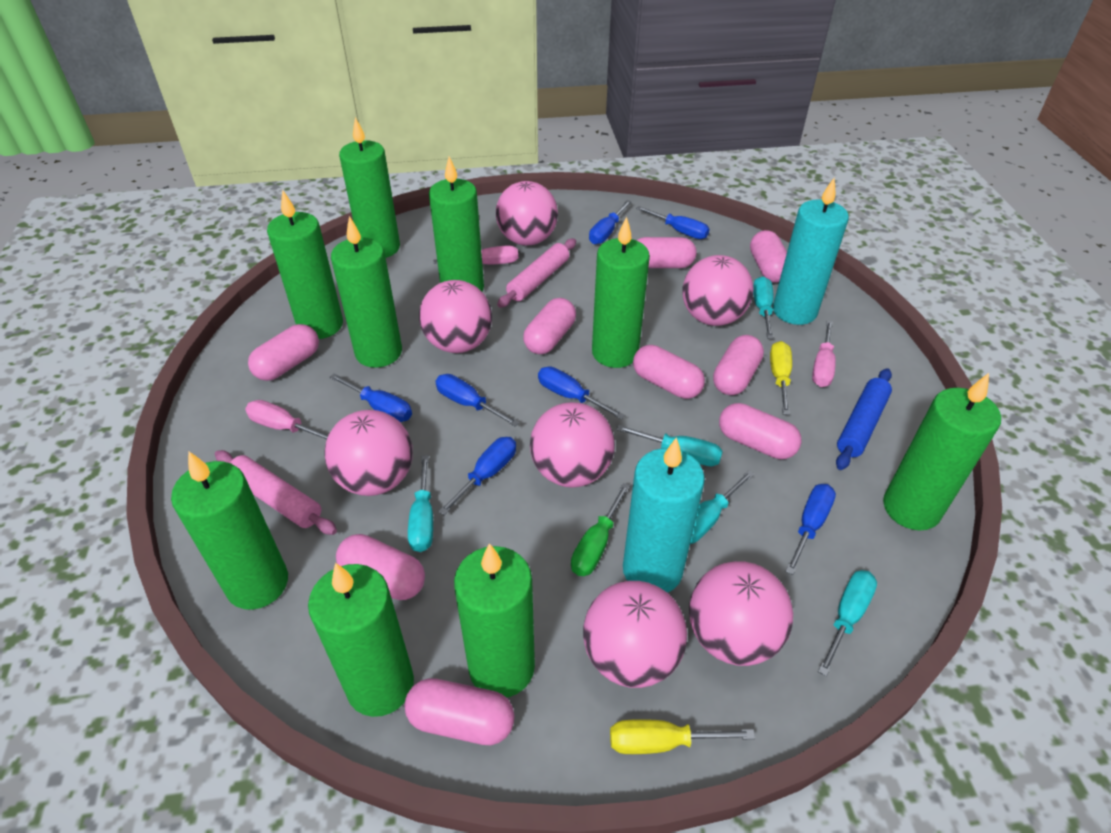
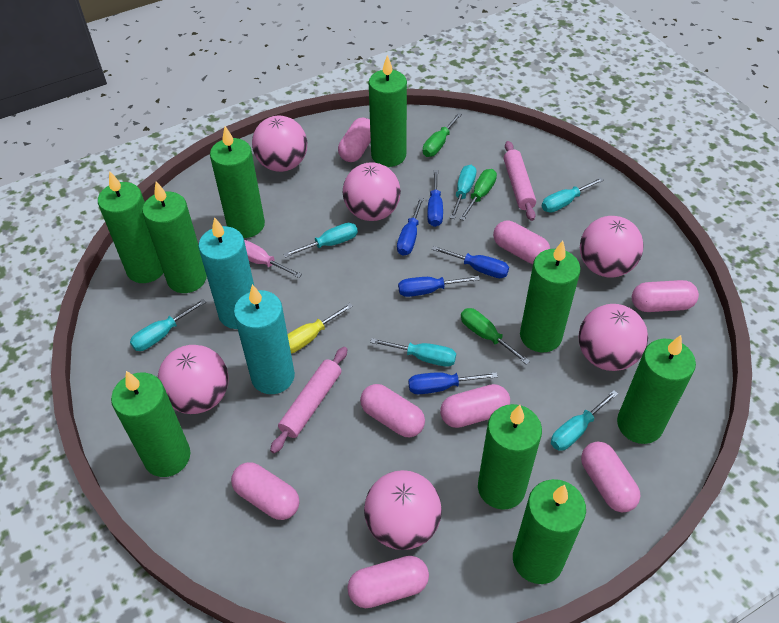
blue rolling pin: [836,368,892,470] = 1 -> none = 0
blue screwdriver: [329,374,412,422] [435,374,520,427] [438,437,516,515] [538,367,625,419] [589,200,632,244] [636,206,709,239] [785,484,836,575] = 7 -> [397,197,424,256] [398,276,480,297] [408,372,498,394] [427,170,443,227] [432,246,509,278] = 5
green screwdriver: [571,483,630,576] = 1 -> [423,113,462,157] [459,169,497,221] [461,308,530,365] = 3
pink ball: [324,410,413,496] [419,280,492,353] [496,181,558,245] [530,402,615,488] [583,581,687,688] [682,255,754,326] [689,561,793,666] = 7 -> [158,345,229,414] [252,116,307,172] [343,162,401,221] [364,470,442,550] [578,304,648,371] [580,216,644,277] = 6
pink capsule: [248,324,319,381] [336,534,425,600] [405,678,515,745] [523,298,576,354] [633,345,705,399] [636,237,697,268] [713,335,764,395] [719,403,802,459] [750,230,787,283] = 9 -> [231,462,299,520] [338,117,371,162] [347,556,429,608] [360,384,425,438] [440,384,510,428] [493,221,550,264] [581,442,640,512] [632,280,699,312] = 8
pink screwdriver: [245,400,328,440] [433,245,518,265] [812,320,836,387] = 3 -> [244,240,302,278] = 1
turquoise screwdriver: [408,455,433,552] [616,425,723,466] [690,470,755,544] [753,276,774,339] [818,570,877,676] = 5 -> [130,299,206,351] [284,223,358,258] [370,338,456,367] [450,165,477,219] [542,177,604,213] [551,390,618,451] = 6
yellow screwdriver: [610,719,755,754] [770,341,792,415] = 2 -> [288,303,353,354] = 1

